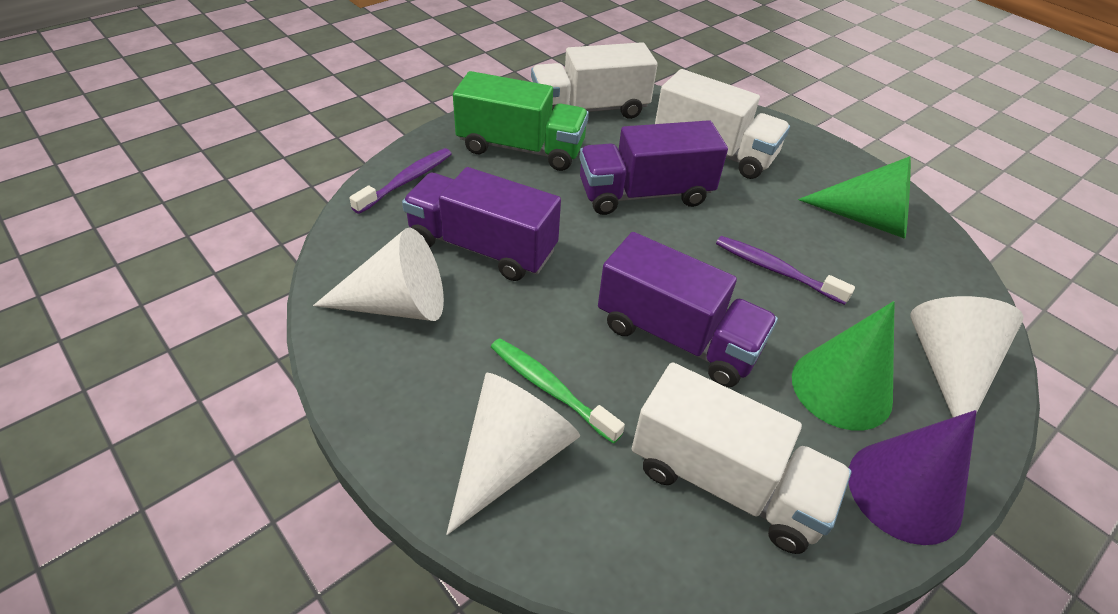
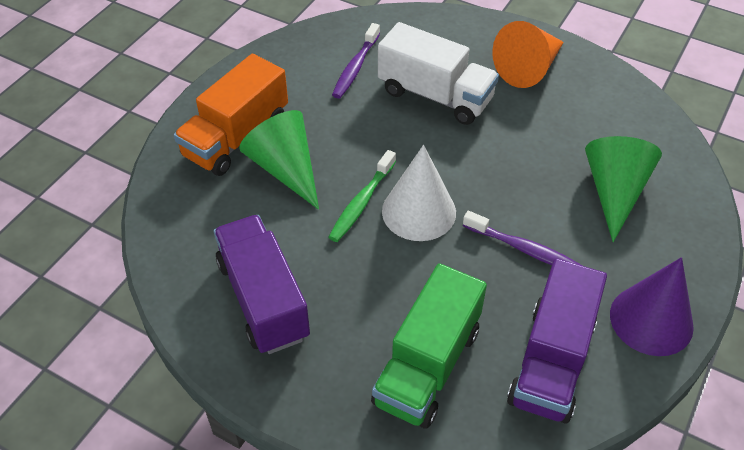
orange cone: none = 0 -> [492,21,564,88] = 1
orange truck: none = 0 -> [174,54,288,176] = 1
purple truck: [402,167,561,281] [579,120,728,215] [598,232,778,387] = 3 -> [214,215,310,354] [507,258,607,424] = 2
white cone: [313,228,444,321] [446,373,580,535] [910,296,1024,417] = 3 -> [382,145,456,241] = 1
white truck: [531,42,658,119] [632,362,852,554] [655,69,790,179] = 3 -> [378,22,499,125] = 1

